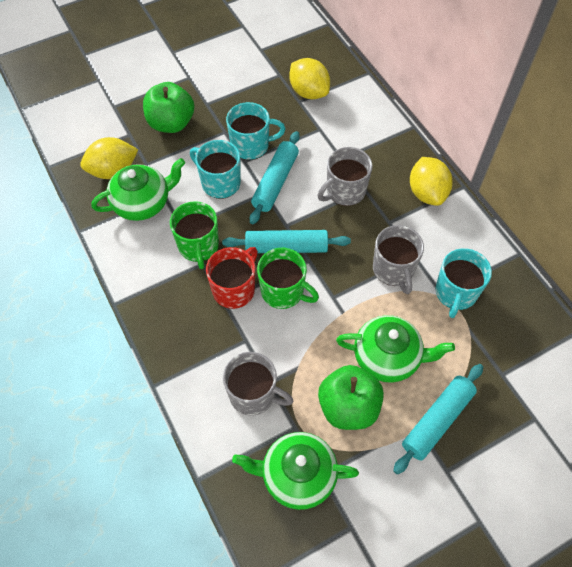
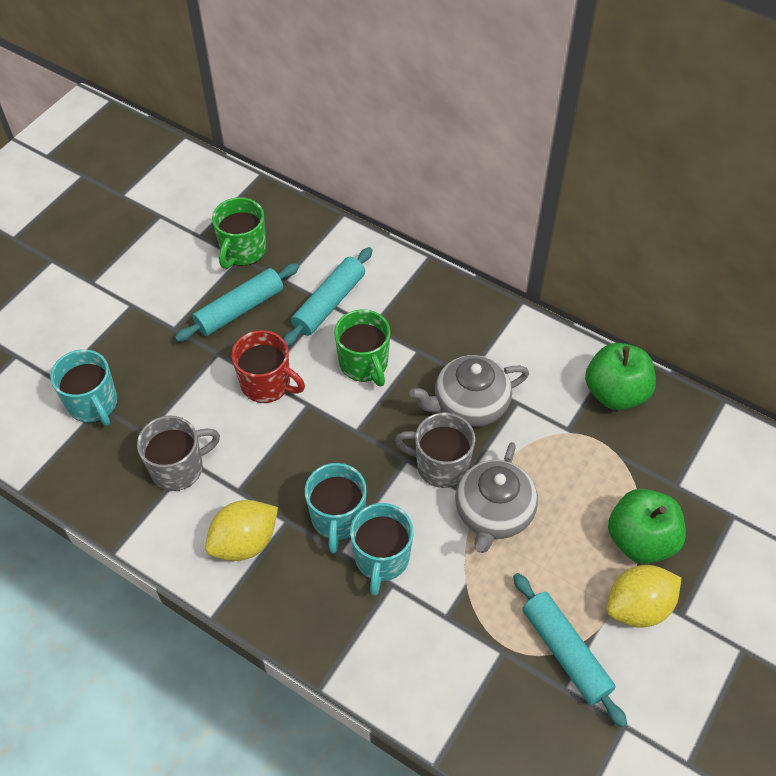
green teapot: [91,158,185,221] [232,432,359,510] [336,315,455,383] = 3 -> none = 0
grey mug: [223,352,293,416] [318,147,373,206] [373,225,424,294] = 3 -> [137,415,220,491] [395,412,475,488] = 2
grey teapot: none = 0 -> [409,355,529,427] [455,442,538,553] = 2
yellow lemon: [80,137,138,179] [289,58,330,99] [410,157,453,206] = 3 -> [205,500,278,561] [607,565,681,628] = 2

